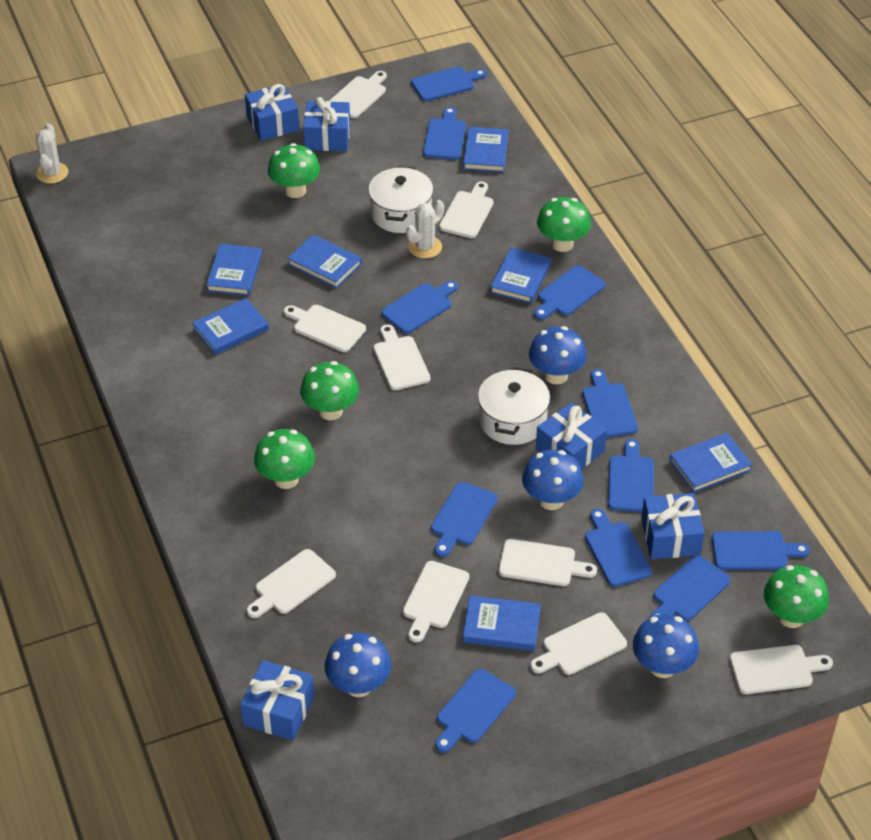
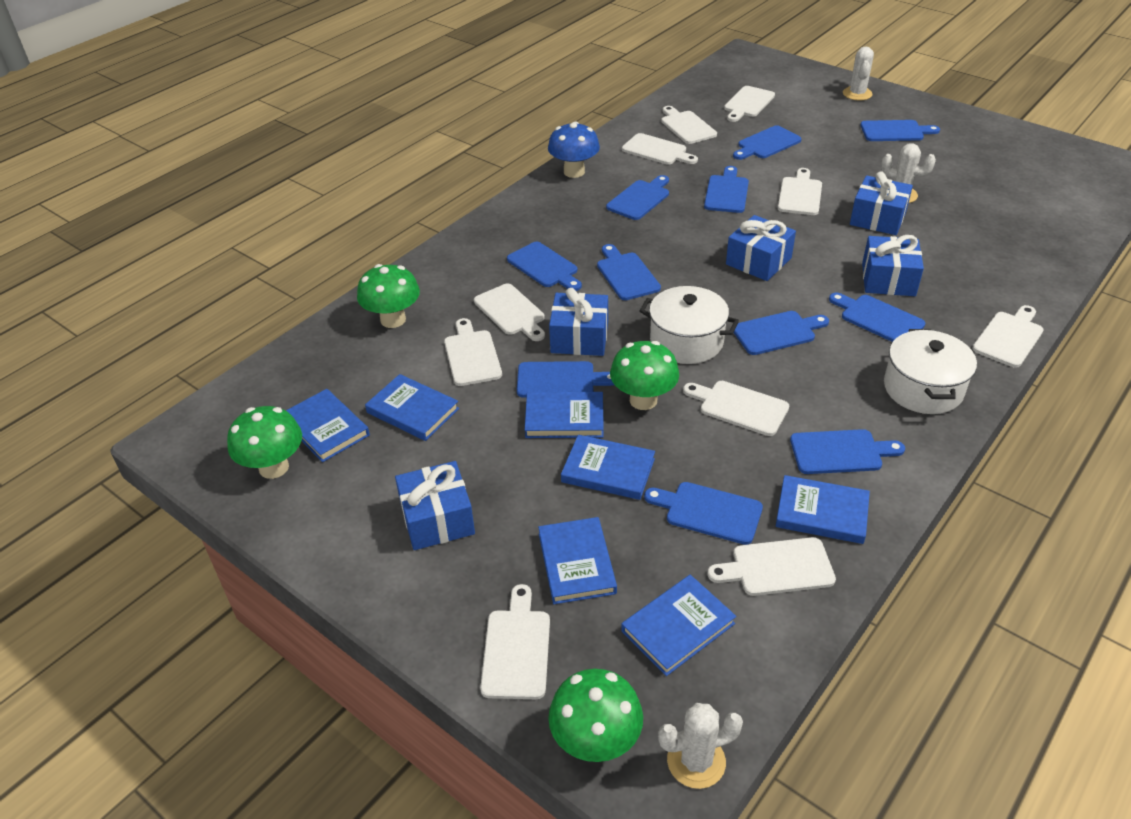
blue mushroom: [325,633,391,697] [522,450,584,510] [529,326,587,384] [633,614,699,678] = 4 -> [548,121,600,178] = 1
green mushroom: [254,429,315,489] [268,143,320,198] [300,361,359,421] [537,197,591,252] [764,565,829,628] = 5 -> [227,406,302,479] [357,264,420,328] [548,669,643,762] [610,341,679,410] = 4
white cactus: [36,123,68,184] [406,200,444,259] = 2 -> [658,703,743,789] [843,46,874,101] [881,143,936,203] = 3
white cutting board: [247,549,336,618] [284,305,366,352] [329,71,387,118] [373,325,430,390] [403,561,469,642] [439,181,494,238] [499,539,597,586] [530,612,627,675] [729,645,833,694] = 9 -> [444,318,502,386] [474,284,545,341] [480,584,550,699] [622,133,698,165] [661,106,717,144] [683,381,789,436] [708,537,836,596] [724,86,775,122] [778,168,822,215] [972,305,1044,368] = 10

